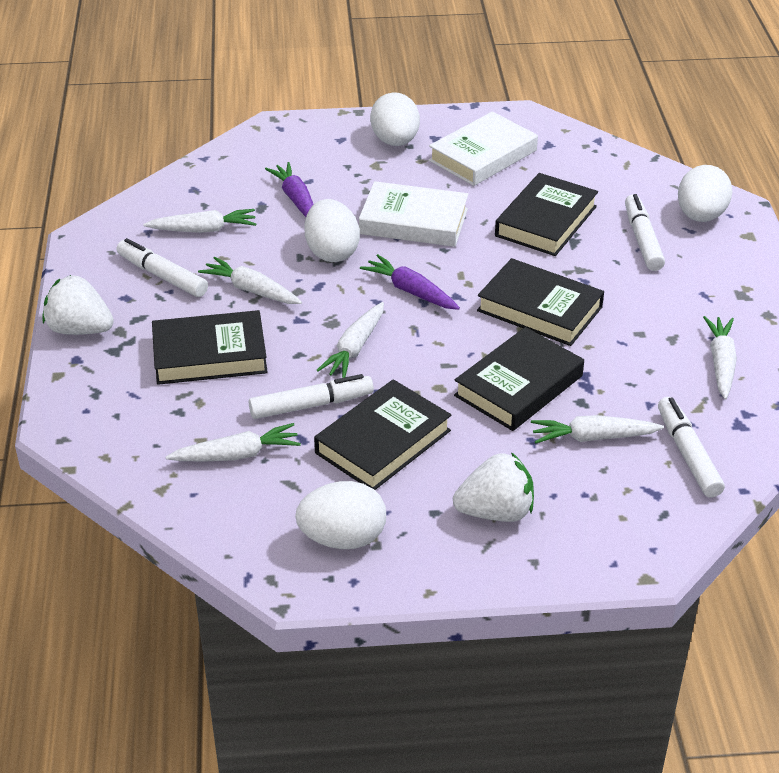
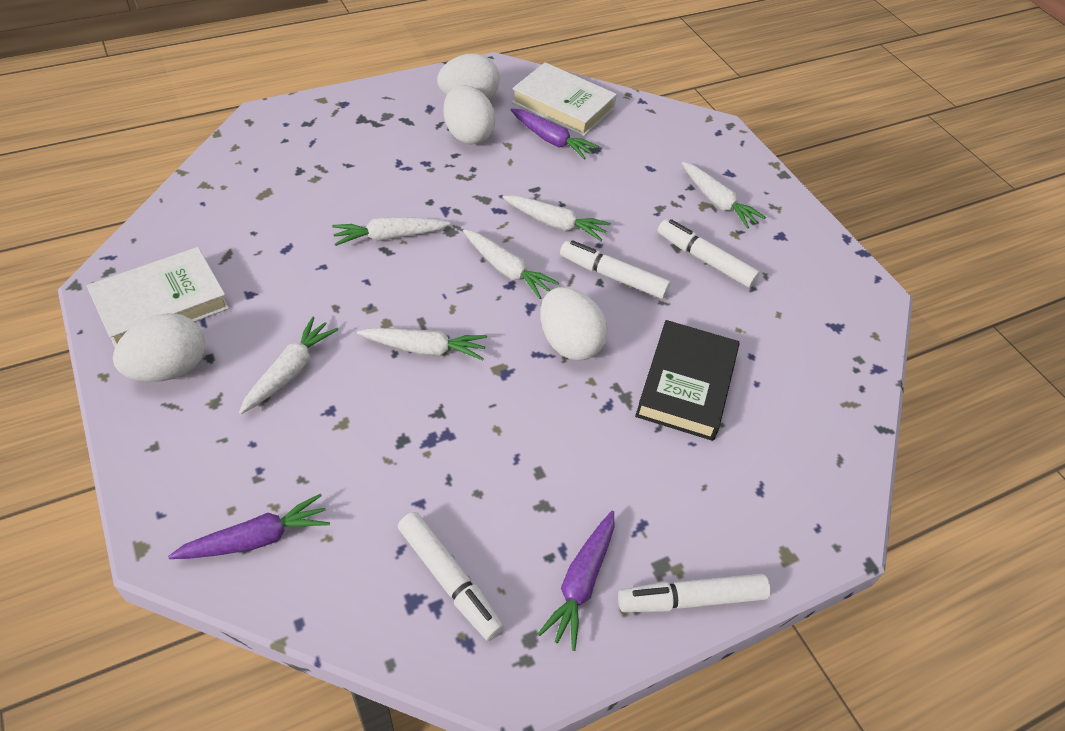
black book: [152,310,268,385] [314,379,451,490] [454,327,584,431] [477,258,604,346] [495,173,598,256] = 5 -> [635,320,740,441] = 1
purple carrot: [265,162,314,217] [360,254,460,310] = 2 -> [168,494,330,559] [510,108,599,160] [538,511,614,651] = 3
white strawberry: [42,275,114,335] [453,452,534,522] = 2 -> none = 0

